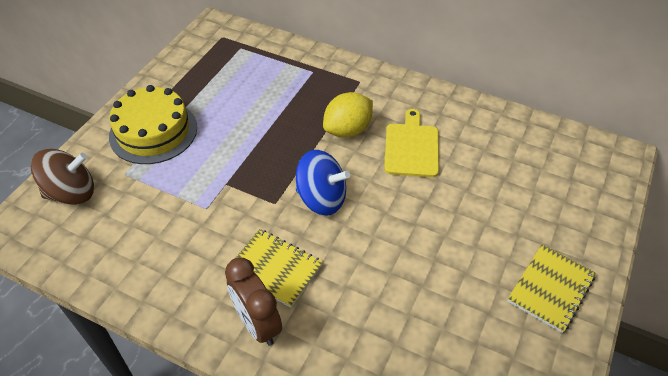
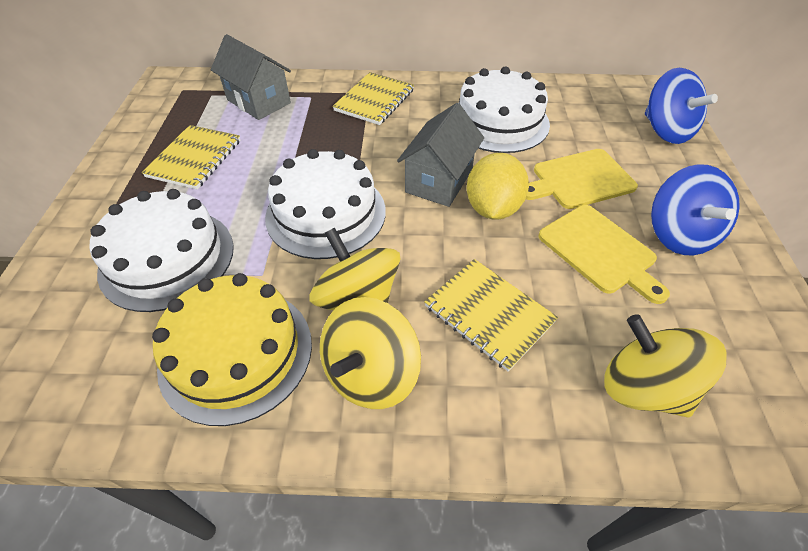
blue spinning top: [296,150,350,216] = 1 -> [645,68,718,144] [651,164,740,255] = 2
brown clock: [225,258,282,346] = 1 -> none = 0
brown spinning top: [31,149,94,205] = 1 -> none = 0
grey house: none = 0 -> [211,34,291,120] [397,103,484,207] = 2
white cake: none = 0 -> [89,189,234,312] [265,149,386,259] [459,66,550,153] = 3
yellow cutting board: [384,109,439,177] = 1 -> [526,149,638,209] [539,205,670,304] = 2
yellow notebook: [236,229,323,308] [507,244,596,333] = 2 -> [142,125,240,190] [333,72,414,125] [424,259,558,371] = 3
yellow spinning top: none = 0 -> [309,228,400,310] [320,297,421,409] [604,314,727,417] = 3

